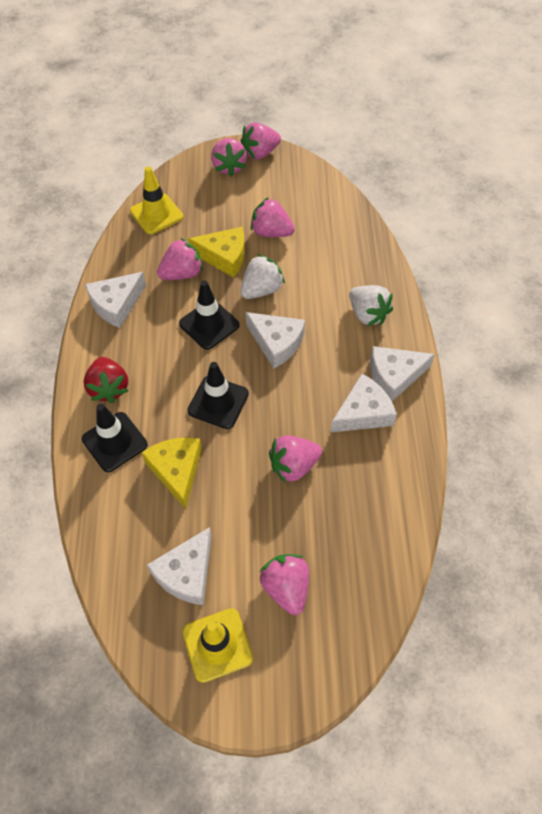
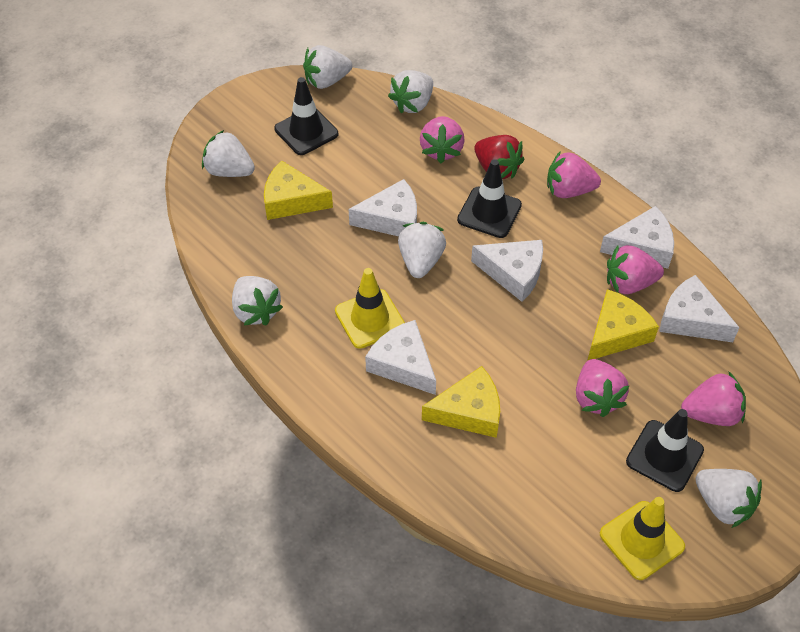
pink strawberry: [157,238,203,280] [211,138,247,177] [241,122,281,160] [251,197,295,237] [260,554,309,615] [269,435,322,483] = 6 -> [420,116,465,163] [547,151,601,198] [576,359,630,417] [607,245,664,294] [681,371,746,426] = 5
white strawberry: [240,254,285,299] [349,285,393,326] = 2 -> [202,130,255,177] [232,276,283,326] [303,45,352,89] [388,70,433,113] [398,222,446,278] [695,469,762,528] = 6
yellow cheese: [141,437,202,509] [188,227,245,278] = 2 -> [264,160,333,220] [422,366,500,438] [587,289,659,361] = 3

